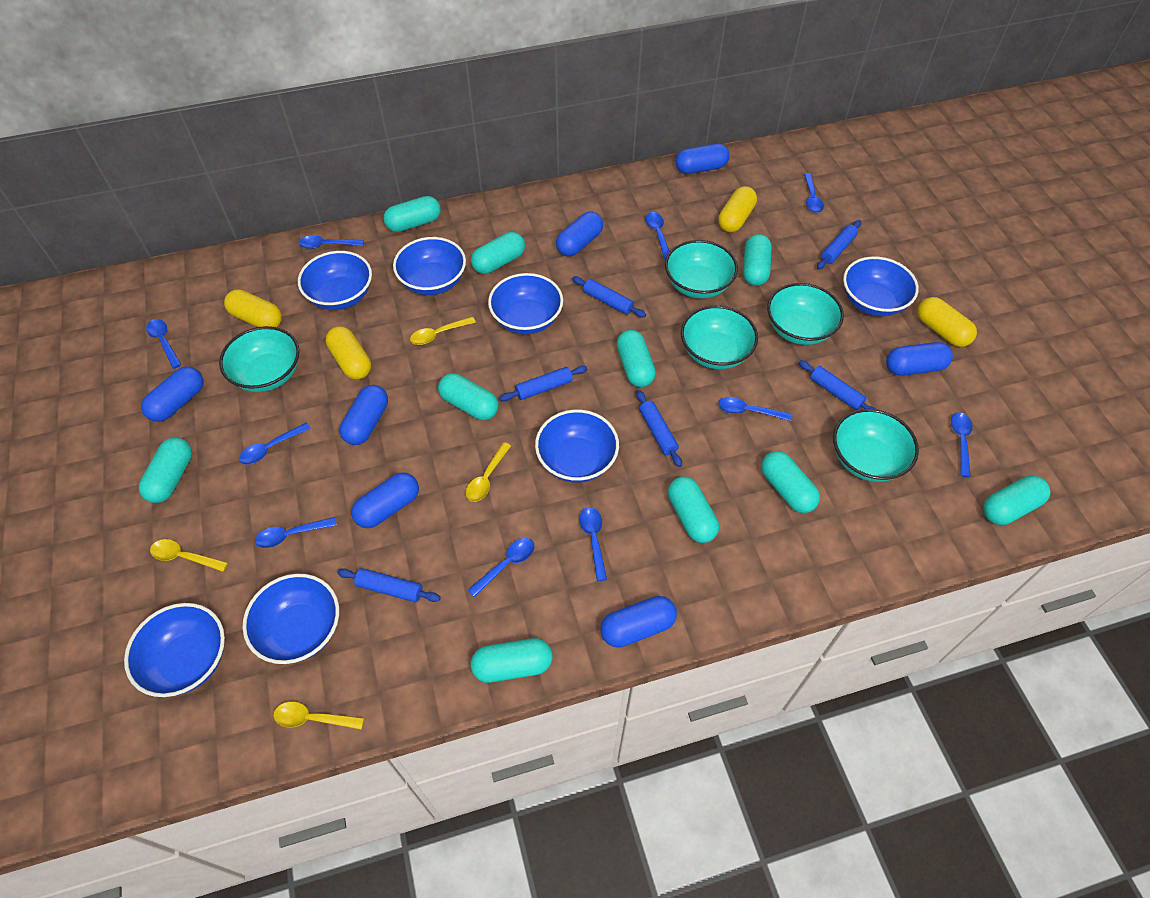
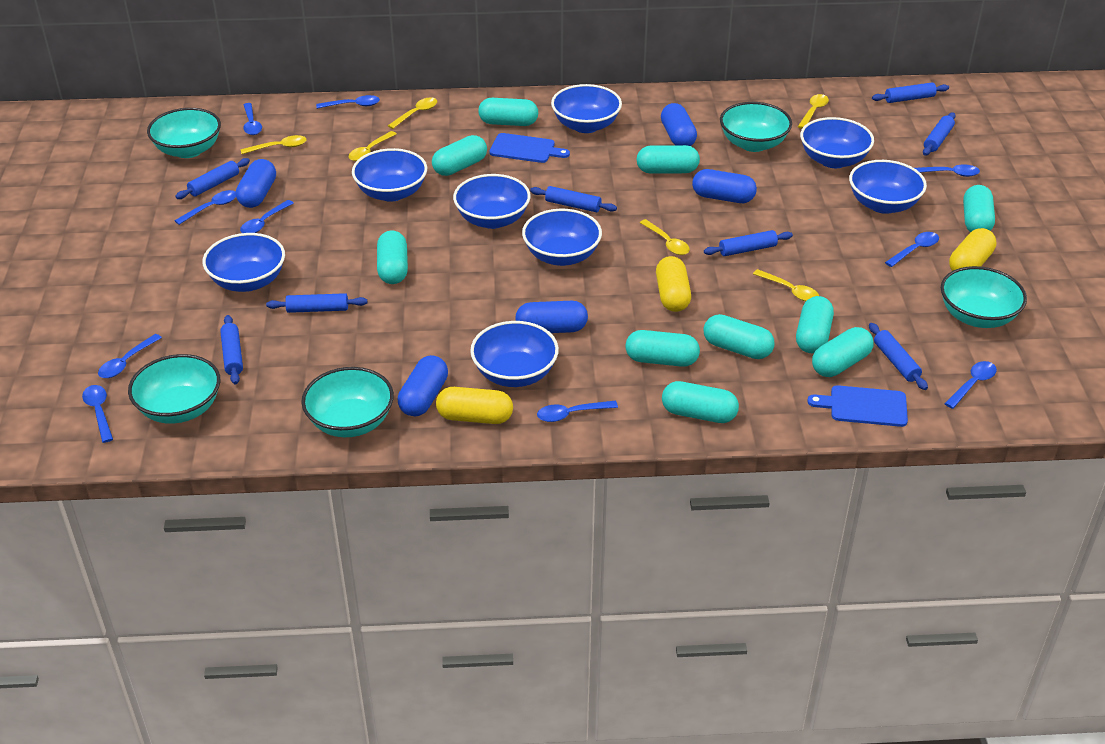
blue bowl: [124,603,225,697] [242,574,339,664] [298,251,372,310] [393,237,466,295] [488,273,563,334] [535,410,619,483] [843,256,919,316] = 7 -> [203,233,285,292] [352,148,427,202] [453,174,531,229] [470,321,559,387] [522,209,602,266] [551,84,622,133] [800,117,874,168] [849,160,927,214] = 8
blue capsule: [141,367,203,422] [340,385,388,445] [351,472,419,528] [556,211,603,256] [600,596,677,648] [676,143,730,174] [886,342,953,376] = 7 -> [236,159,276,208] [398,355,448,416] [515,301,588,333] [661,103,697,146] [692,169,757,203] = 5
blue cutting board: none = 0 -> [489,133,570,163] [807,385,908,427] = 2
blue rolling pin: [337,568,441,602] [500,366,587,401] [572,276,646,317] [636,390,682,467] [799,360,876,410] [817,220,861,269] = 6 -> [175,158,250,199] [220,315,243,384] [266,293,367,313] [530,186,617,212] [704,230,793,256] [869,323,928,390] [872,82,949,103] [923,112,956,156] = 8
yellow capsule: [224,289,282,327] [326,326,371,379] [718,186,757,232] [917,297,977,347] = 4 -> [436,387,513,424] [656,256,691,312] [949,228,997,271] = 3
yellow spoon: [150,539,228,572] [273,702,364,729] [410,317,476,345] [466,442,511,502] = 4 -> [240,135,307,154] [349,131,396,161] [388,97,437,129] [640,219,690,255] [753,269,819,301] [798,94,829,129] = 6

